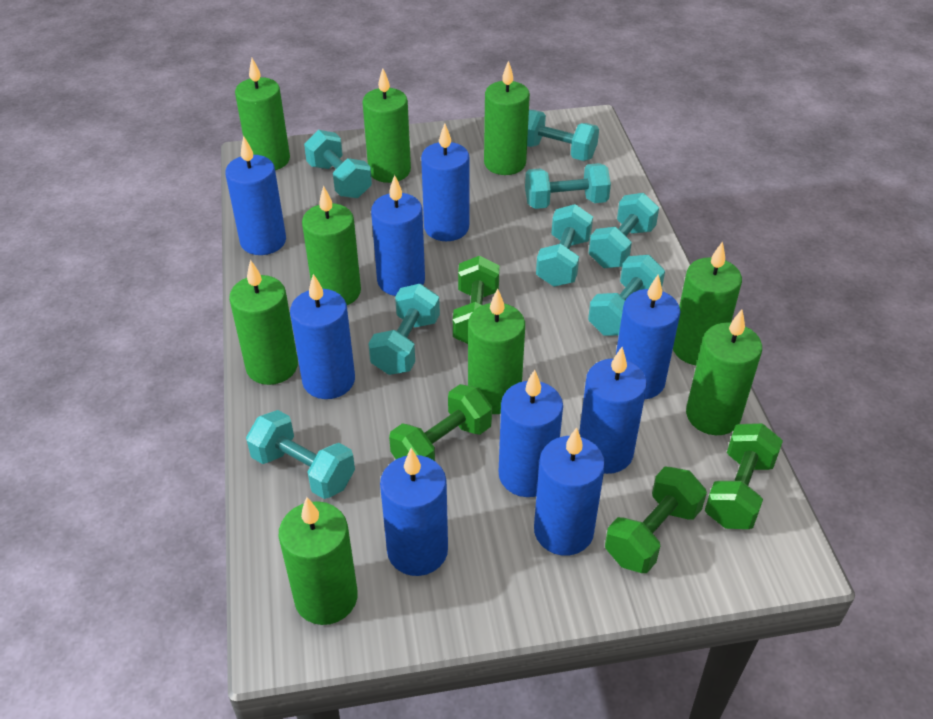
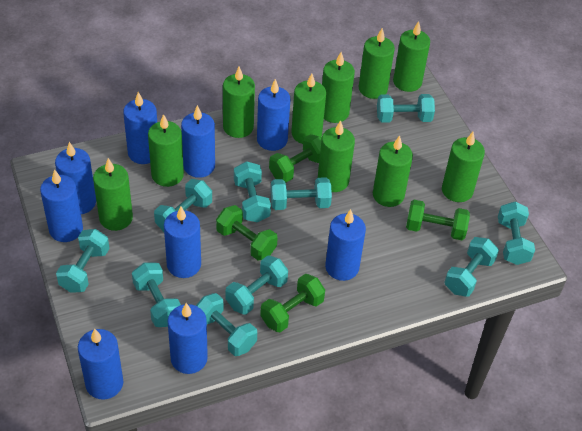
green candle: [229,260,298,385] [235,58,290,170] [278,497,358,625] [302,185,361,305] [362,68,411,183] [468,289,525,414] [484,61,530,175] [673,241,742,365] [686,310,762,435] = 9 -> [93,158,133,231] [148,114,184,187] [223,67,255,138] [291,73,326,144] [318,120,355,192] [322,52,355,123] [359,28,395,99] [373,135,413,207] [393,21,430,92] [442,132,485,202] = 10
turquoise dumbbell: [246,410,355,499] [304,130,372,198] [368,284,440,375] [525,163,611,209] [527,110,599,161] [536,204,593,287] [588,255,665,336] [589,193,659,268] = 8 -> [56,229,110,293] [132,263,181,327] [154,179,212,232] [196,293,257,356] [225,255,288,315] [234,161,271,223] [271,177,332,210] [377,94,435,123] [444,237,499,297] [498,202,535,265] = 10

